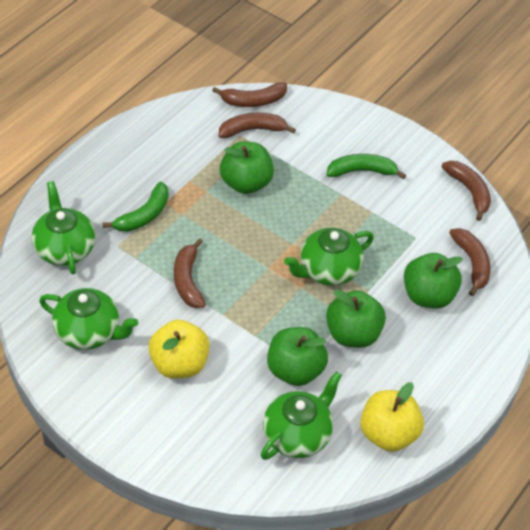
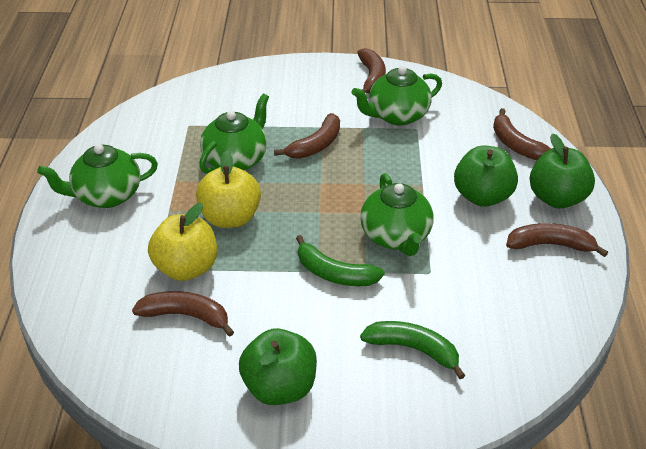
green apple: [220,142,274,194] [267,327,328,386] [326,289,386,348] [404,253,463,309] = 4 -> [239,328,317,405] [454,146,518,207] [530,133,595,208] = 3

